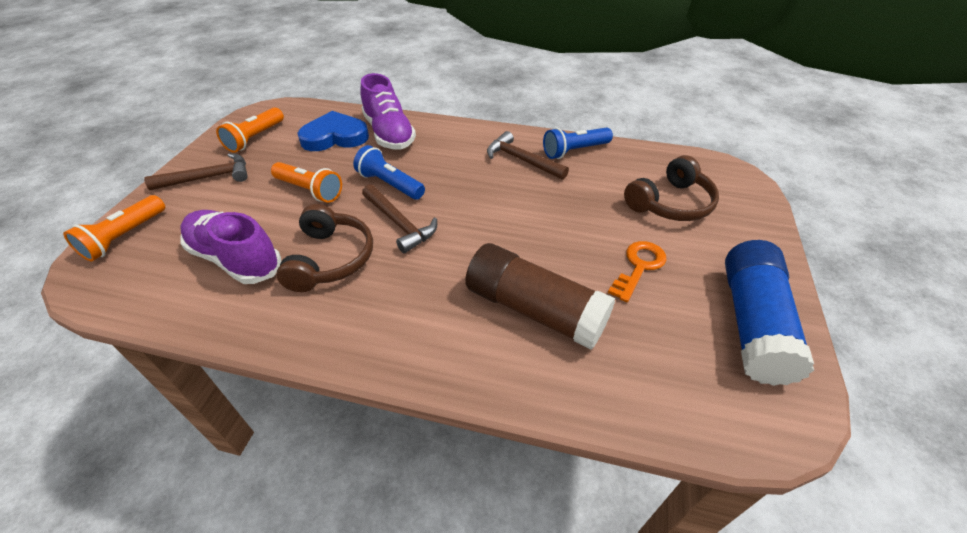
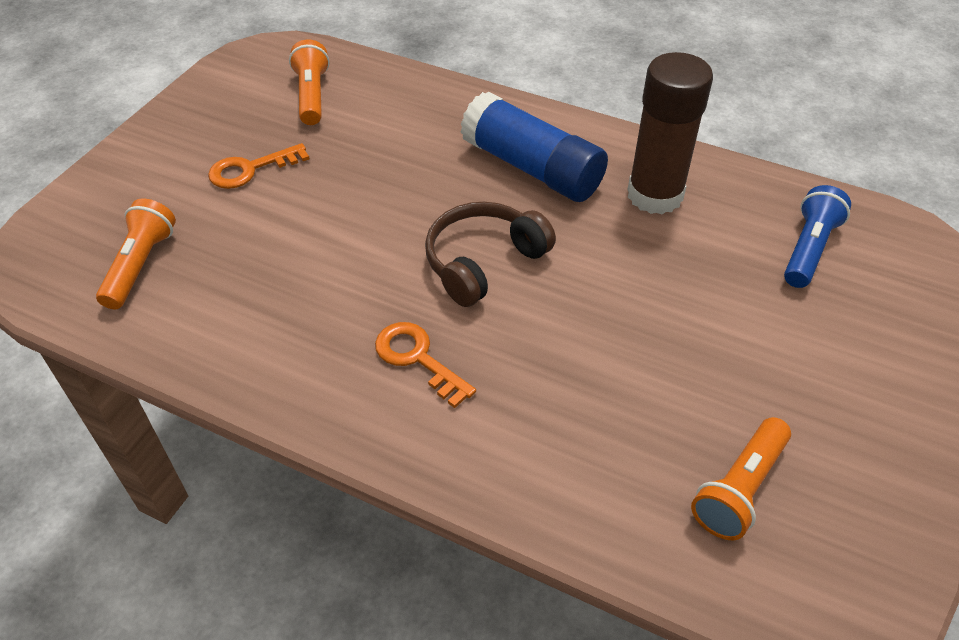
blue flashlight: [353,145,425,200] [543,128,613,159] = 2 -> [784,185,851,288] = 1
blue heart: [297,111,369,151] = 1 -> none = 0
brown hammer: [144,153,248,190] [362,184,437,253] [487,131,569,180] = 3 -> none = 0
brown headphones: [276,204,373,292] [624,155,719,221] = 2 -> [425,202,556,307] = 1
orange key: [608,241,666,302] = 1 -> [208,143,310,189] [375,322,476,408] = 2
purple shoe: [180,210,281,284] [360,73,416,149] = 2 -> none = 0

